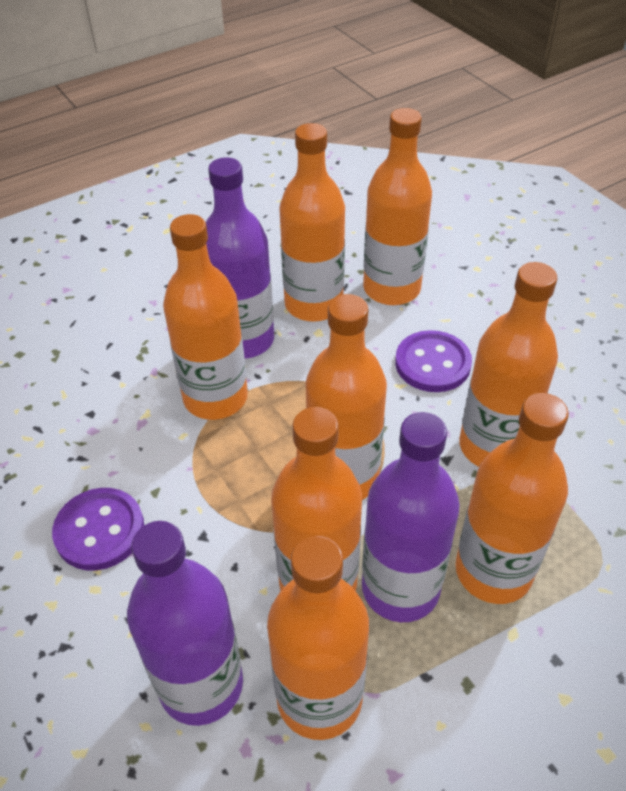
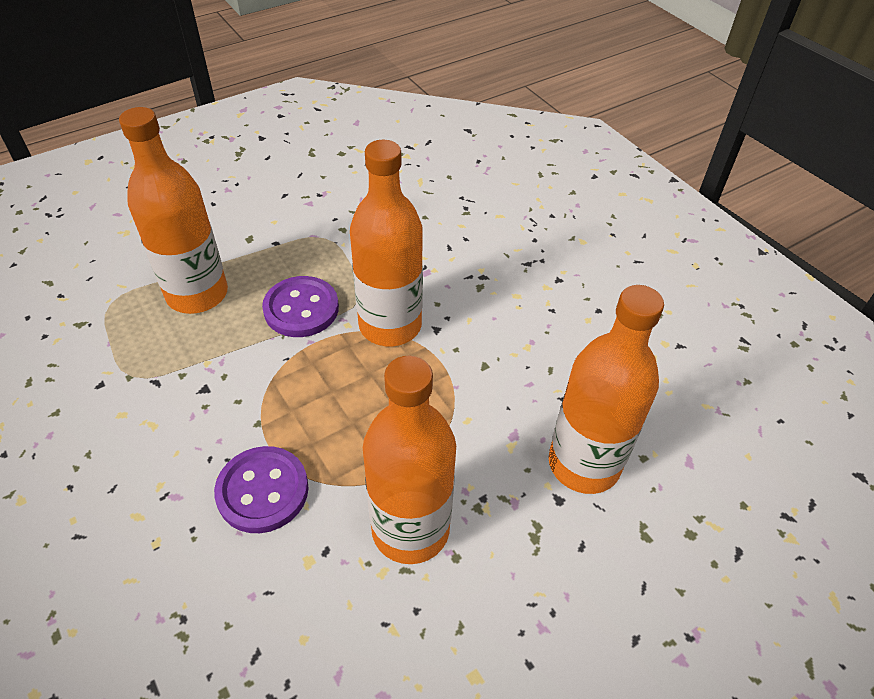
orange bottle: [163,214,248,420] [267,536,369,740] [271,407,362,592] [279,123,345,322] [305,294,387,500] [363,108,432,305] [455,393,569,604] [459,262,558,467] = 8 -> [119,107,228,314] [350,140,423,346] [363,356,456,564] [549,285,664,494] = 4
purple bottle: [127,521,243,726] [206,157,274,359] [362,412,460,622] = 3 -> none = 0

